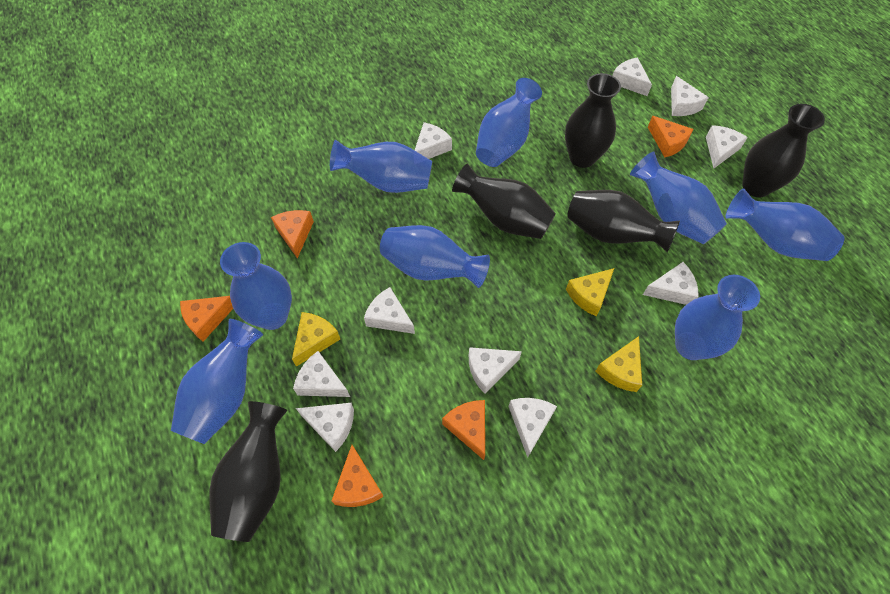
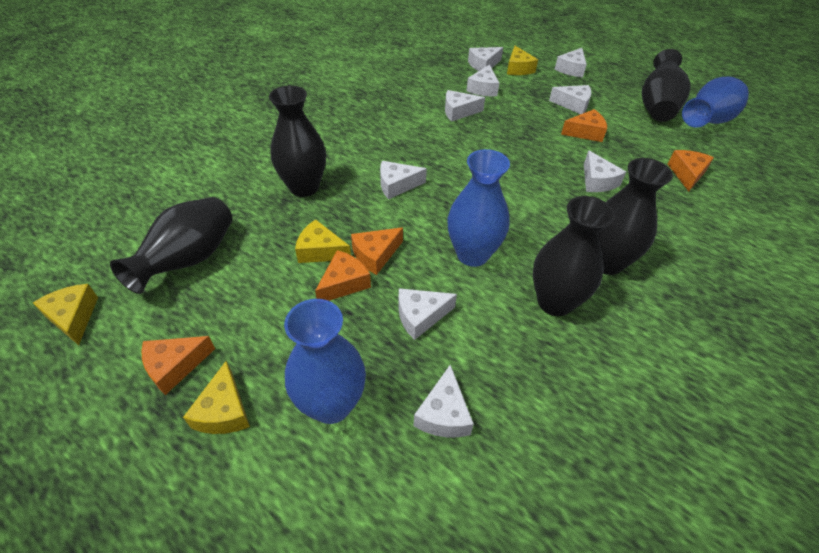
blue vase: [171,319,263,444] [220,242,292,330] [330,140,432,193] [380,225,490,288] [476,78,542,167] [630,151,727,244] [675,275,760,360] [726,188,844,261] = 8 -> [284,299,366,424] [448,149,510,267] [682,76,749,127] = 3
white cheese: [293,351,350,397] [296,403,354,452] [364,287,415,334] [415,122,452,159] [469,347,522,394] [508,398,557,457] [613,57,652,96] [643,262,698,305] [671,76,709,116] [706,125,748,169] = 10 -> [380,161,427,199] [398,288,457,340] [413,365,474,437] [445,90,485,122] [466,64,499,96] [468,47,503,71] [549,85,591,114] [555,48,587,77] [584,150,626,192] = 9
yellow cheese: [292,312,340,367] [566,268,614,317] [596,336,642,392] = 3 -> [33,284,98,345] [183,361,250,434] [295,219,351,263] [507,46,538,75] = 4

